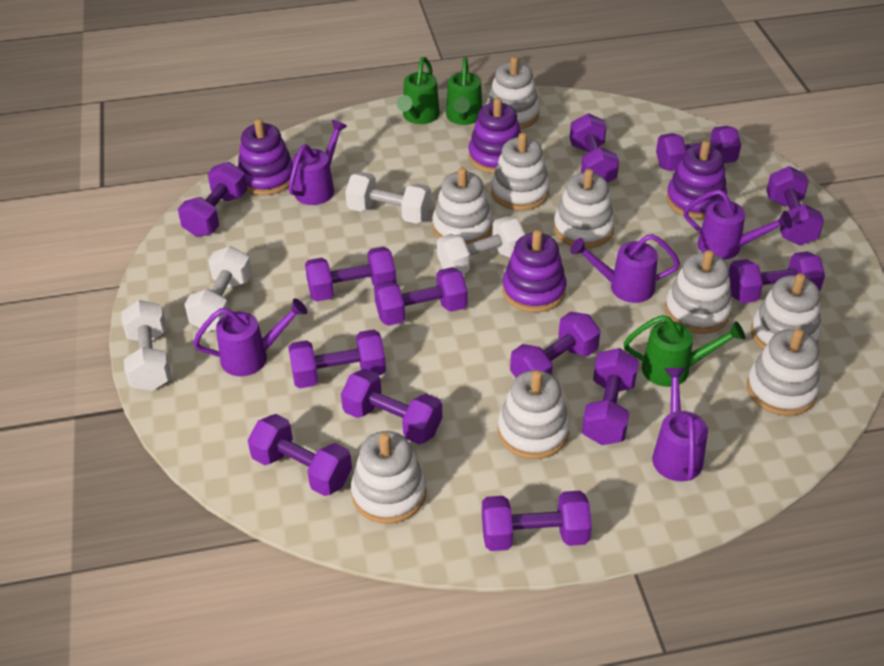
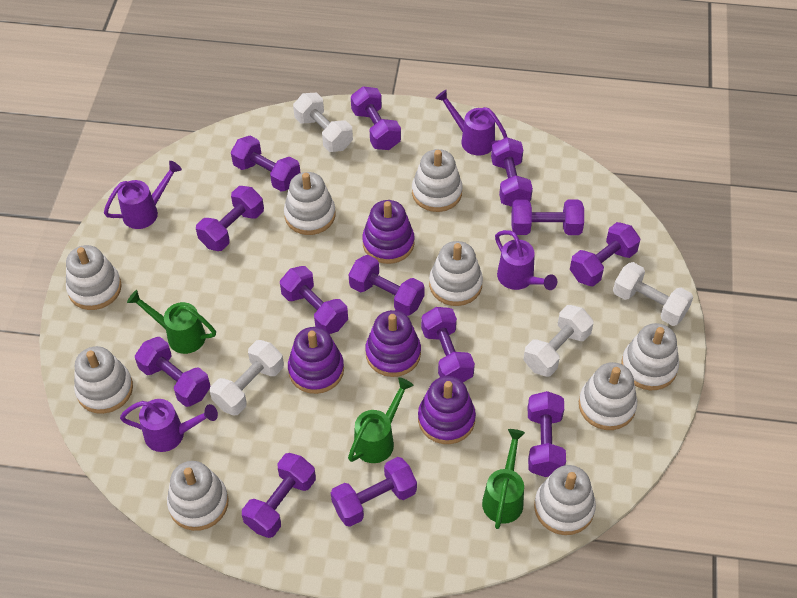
purple watering can: [193,298,307,376] [288,120,347,205] [570,234,680,303] [652,368,708,481] [683,190,792,260] = 5 -> [104,161,182,229] [120,399,218,452] [435,90,507,155] [495,230,557,290] = 4

